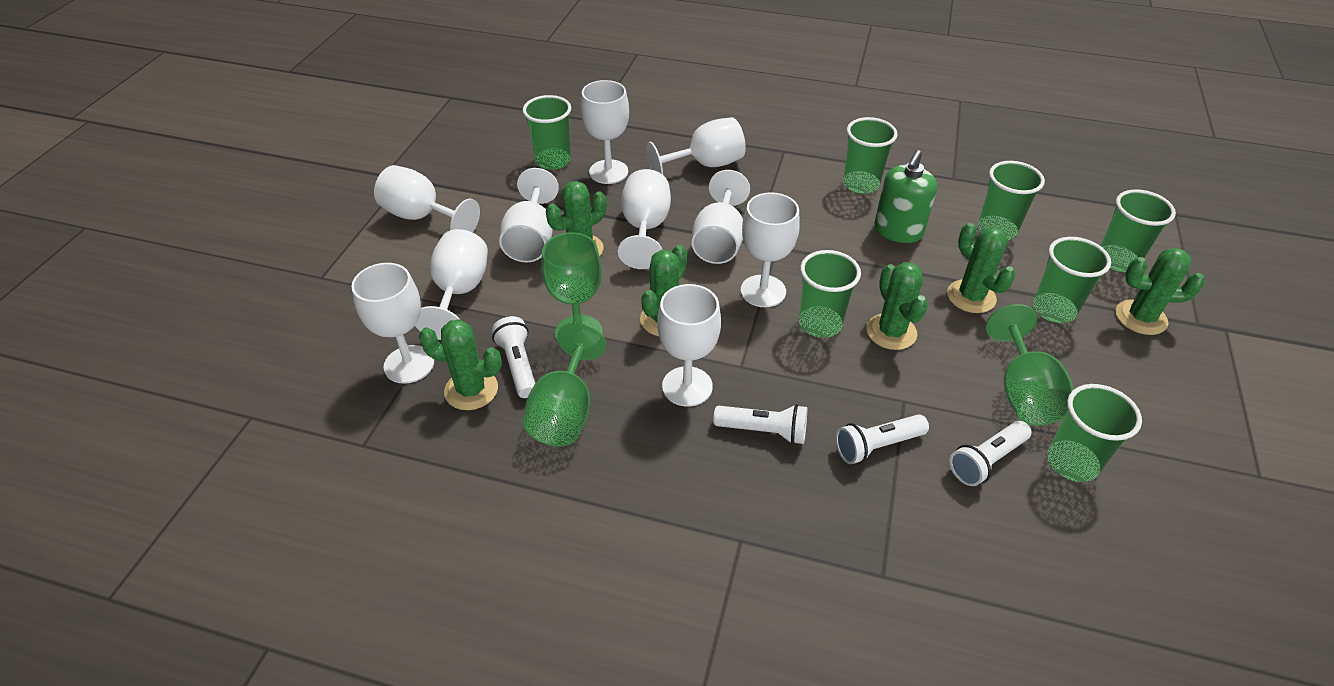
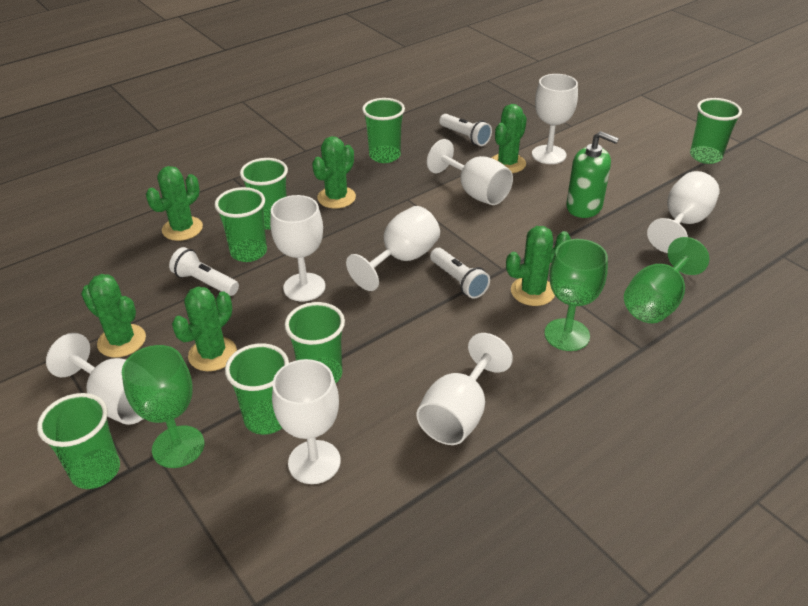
white flashlight: [492,316,535,398] [713,404,807,444] [836,414,929,464] [949,421,1031,486] = 4 -> [169,247,239,296] [430,248,490,299] [439,114,492,146] = 3
white goblet: [351,263,434,384] [374,165,480,232] [415,229,488,340] [499,168,559,262] [581,80,629,184] [618,169,671,269] [646,117,746,175] [657,284,721,407] [692,170,750,264] [741,192,800,307] = 10 -> [46,333,143,425] [270,195,325,301] [272,359,341,484] [346,206,440,291] [417,333,513,445] [427,139,513,205] [532,74,578,164] [647,171,719,253] = 8

